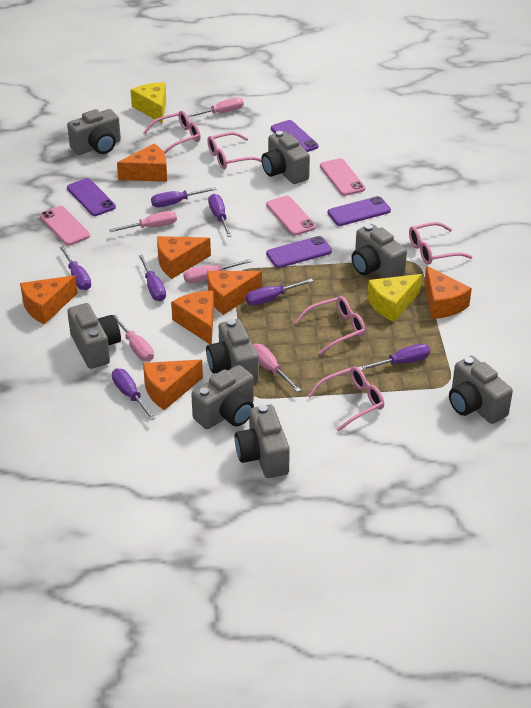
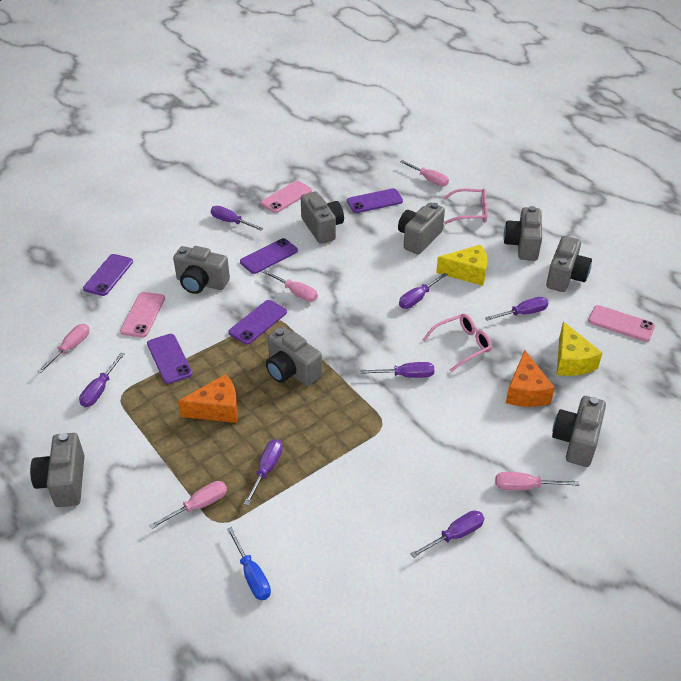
blue screwdriver: none = 0 -> [227,527,271,600] = 1
orange cheese: [20,275,78,324] [117,144,167,182] [143,360,203,410] [157,236,211,279] [171,291,214,344] [207,271,262,315] [424,266,472,319] = 7 -> [178,374,238,423] [506,351,555,407] = 2
pink glasses: [143,111,201,154] [207,132,262,169] [295,296,366,355] [308,366,384,432] [409,222,472,265] = 5 -> [423,314,492,372] [443,188,488,224] = 2
purple phone: [67,178,116,216] [266,236,332,268] [271,120,319,152] [328,196,391,226] = 4 -> [83,254,133,296] [147,334,192,384] [228,300,287,345] [240,238,298,274] [347,188,403,213] = 5

